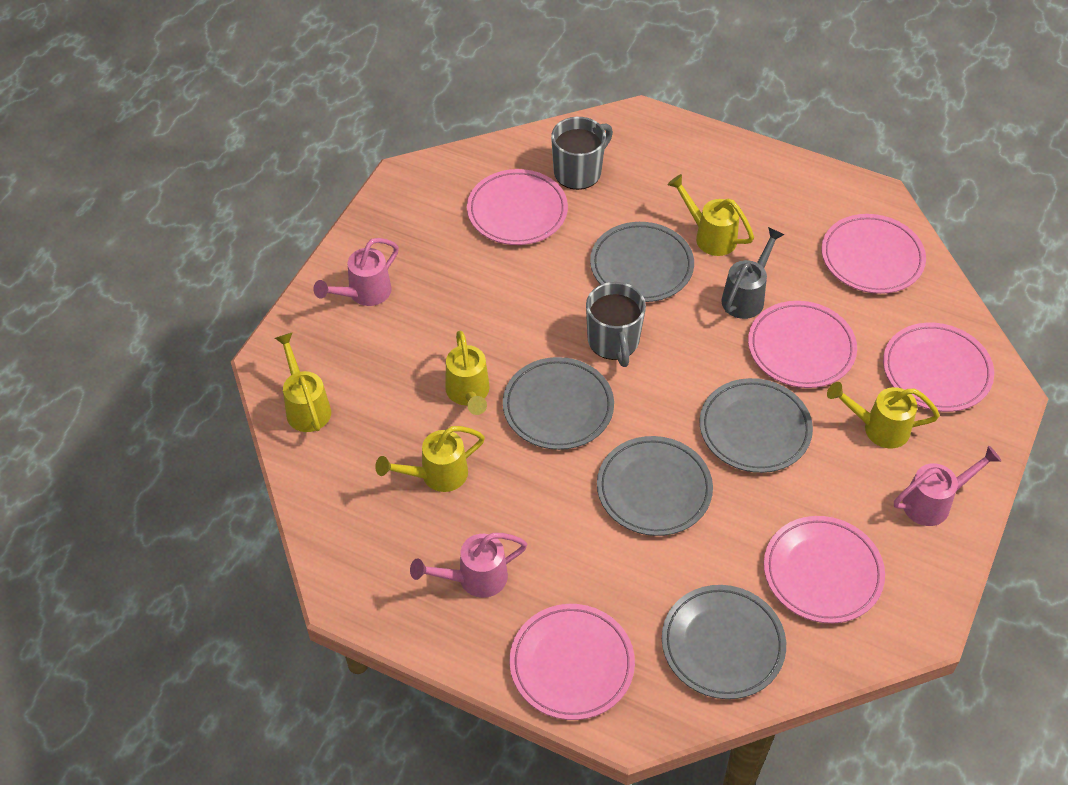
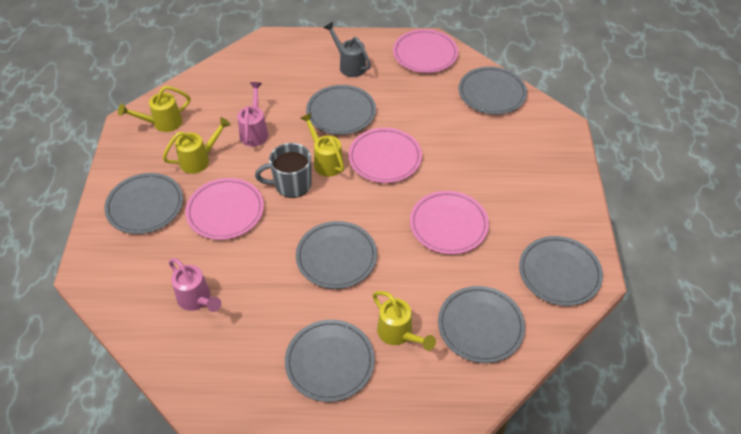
grey mug: [551,117,613,190] [586,282,646,367] = 2 -> [255,143,311,198] = 1
grey plate: [503,357,614,450] [590,222,694,302] [597,436,713,536] [662,585,786,699] [700,378,813,473] = 5 -> [104,173,183,234] [285,320,375,402] [296,221,377,289] [306,85,376,135] [438,286,525,363] [459,66,527,115] [519,236,603,306] = 7
pink plate: [467,169,568,245] [510,604,635,720] [748,301,857,388] [764,516,885,623] [821,214,926,294] [883,323,994,412] = 6 -> [185,178,264,240] [348,128,422,183] [393,29,458,73] [410,191,489,254] = 4
pink watering can: [313,238,399,306] [410,533,527,598] [894,445,1001,526] = 3 -> [169,258,221,312] [237,82,268,147] = 2
yellow watering can: [275,332,331,432] [375,426,485,492] [445,331,490,415] [668,174,754,256] [827,382,940,449] = 5 -> [118,86,190,132] [163,117,231,174] [301,113,344,177] [373,291,436,351] = 4

